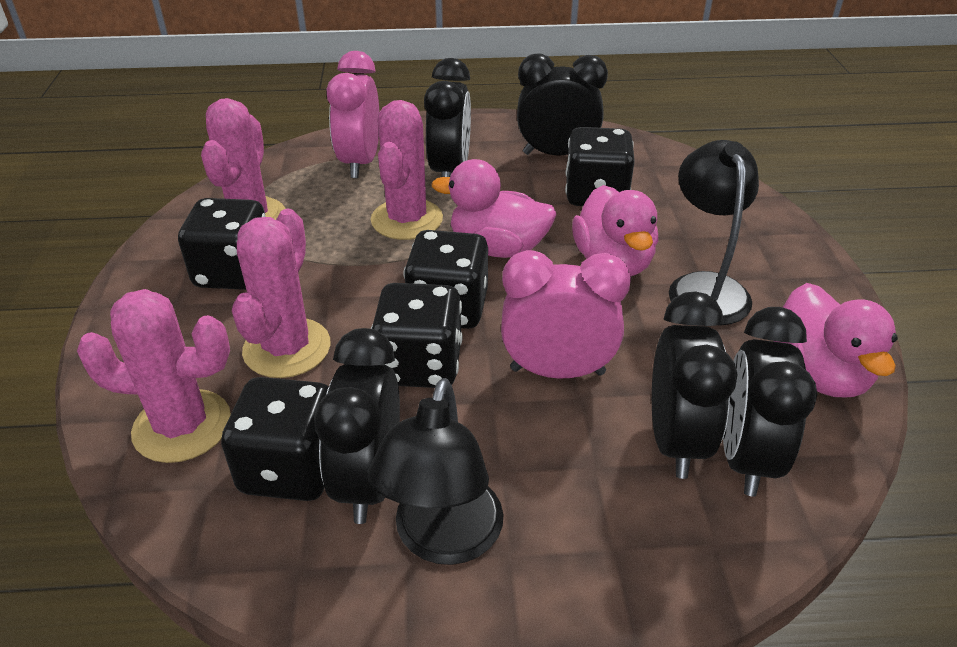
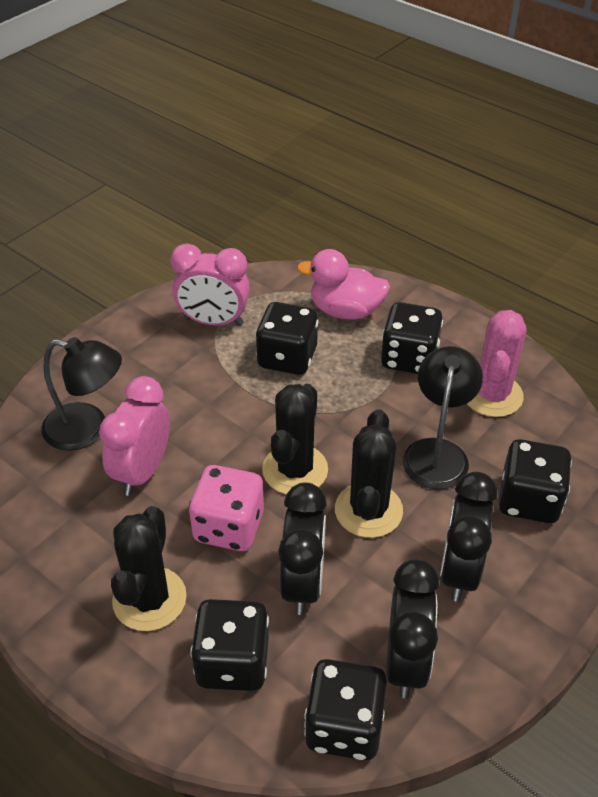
black cactus: none = 0 -> [111,506,187,631] [262,384,328,494] [335,409,403,538] = 3
black clock: [314,328,400,524] [424,58,471,177] [517,53,608,156] [652,291,738,479] [723,307,817,497] = 5 -> [278,482,327,615] [386,559,440,698] [440,471,498,602] = 3
pink cactus: [77,289,231,463] [201,98,285,220] [232,209,331,378] [371,100,443,240] = 4 -> [467,310,526,417] = 1
pink dice: none = 0 -> [189,465,264,551] = 1
pink duck: [432,159,557,258] [572,185,658,276] [774,283,898,397] = 3 -> [297,249,390,320] = 1

